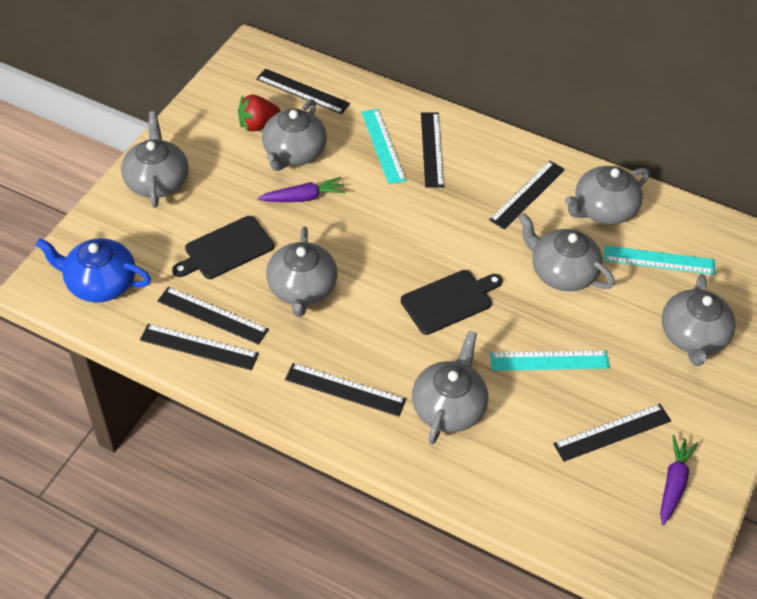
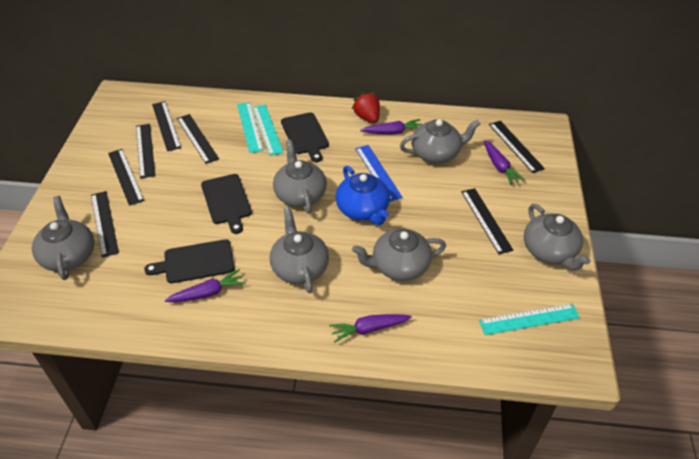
black cutting board: [172,216,274,279] [401,270,503,335] = 2 -> [144,239,235,283] [201,174,252,234] [281,112,329,162] = 3
blue ruler: none = 0 -> [355,145,403,202] = 1
grey teapot: [121,111,189,208] [262,99,327,171] [266,227,338,317] [412,331,488,444] [518,213,615,291] [565,166,650,224] [662,274,736,366] = 7 -> [32,196,94,280] [270,207,329,293] [273,140,327,214] [352,228,446,281] [400,119,480,163] [524,204,591,271] = 6
purple carrot: [258,177,346,202] [660,435,698,525] = 2 -> [165,269,246,302] [329,314,412,342] [360,119,422,134] [484,140,525,185] = 4

